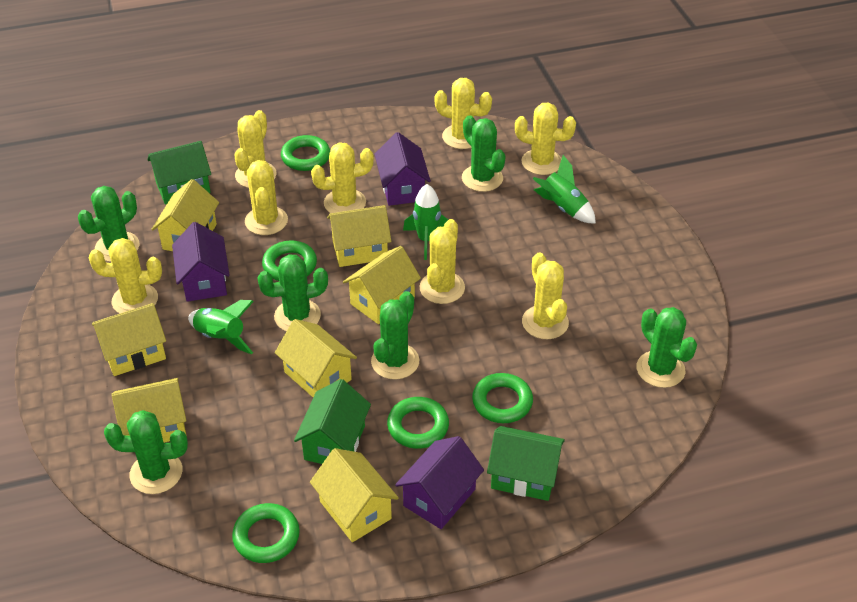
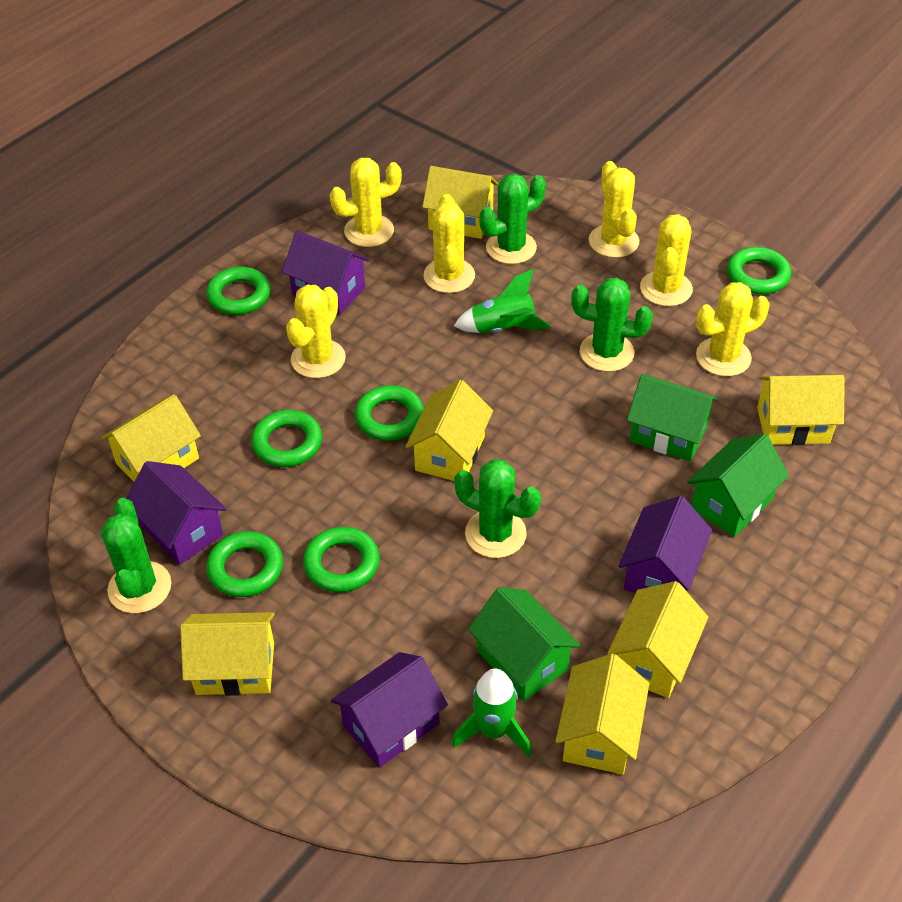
green cactus: [78,186,140,262] [104,410,188,494] [257,254,328,331] [371,291,419,379] [462,115,506,192] [637,307,697,388] = 6 -> [101,498,172,613] [454,459,541,558] [480,174,546,264] [571,278,653,372] = 4
green ring: [232,503,300,563] [262,241,317,281] [281,135,330,171] [387,397,449,449] [472,373,533,423] = 5 -> [206,267,270,315] [206,531,283,597] [251,410,322,467] [303,527,380,592] [355,385,424,441] [727,247,791,294] = 6
green rocket: [188,300,254,355] [403,184,449,260] [533,155,596,224] = 3 -> [452,669,531,757] [454,269,551,333] = 2
purple house: [172,222,230,302] [374,132,431,206] [395,436,484,529] = 3 -> [126,461,226,565] [282,231,370,315] [331,652,448,768] [618,496,712,593] = 4
yellow cactus: [89,238,162,314] [234,110,276,188] [245,160,288,235] [311,142,374,213] [419,219,465,304] [434,78,492,149] [515,102,576,175] [522,252,569,339] = 8 -> [286,284,346,378] [330,158,402,247] [423,194,475,293] [589,161,639,258] [640,214,693,306] [696,282,770,376] = 6

